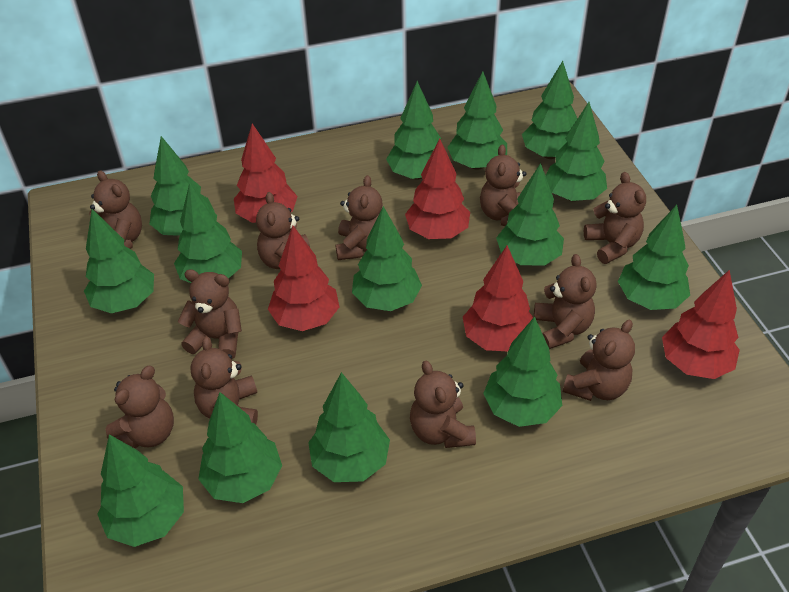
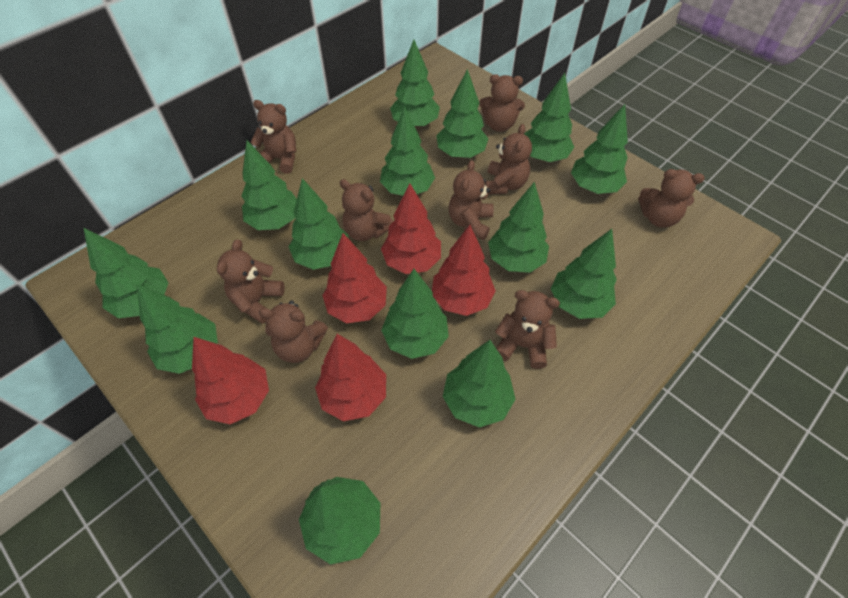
brown teddy bear: [89,170,142,249] [106,366,174,448] [178,269,242,359] [190,336,258,425] [256,192,310,269] [336,175,383,260] [410,360,476,448] [480,144,527,226] [534,254,596,349] [563,320,635,401] [584,172,646,264] = 11 -> [217,239,284,324] [250,100,296,174] [259,300,328,363] [340,179,393,241] [448,160,494,240] [479,74,525,132] [485,124,532,194] [495,290,560,369] [638,169,705,228] = 9

